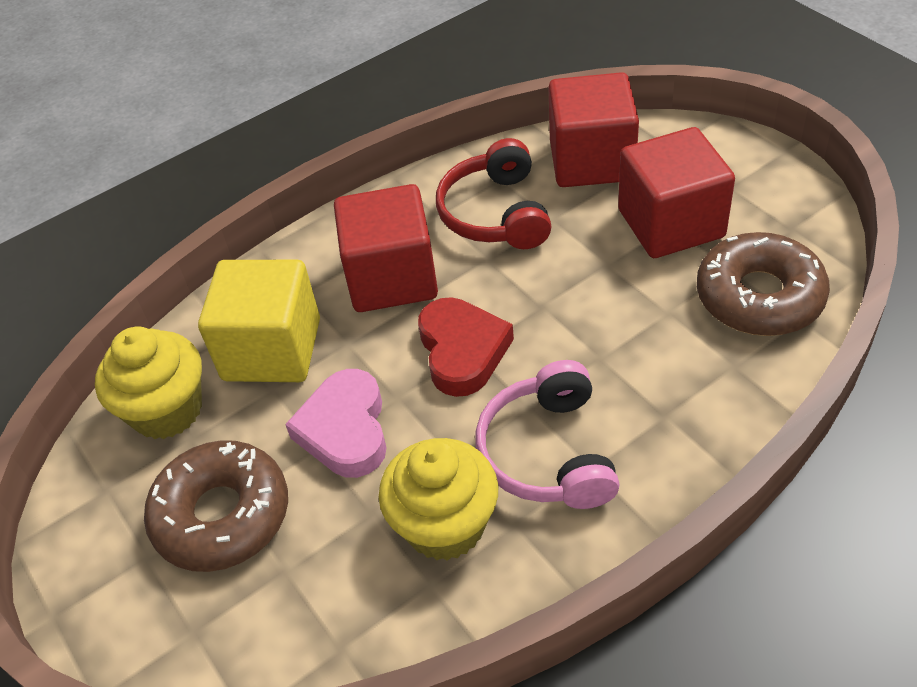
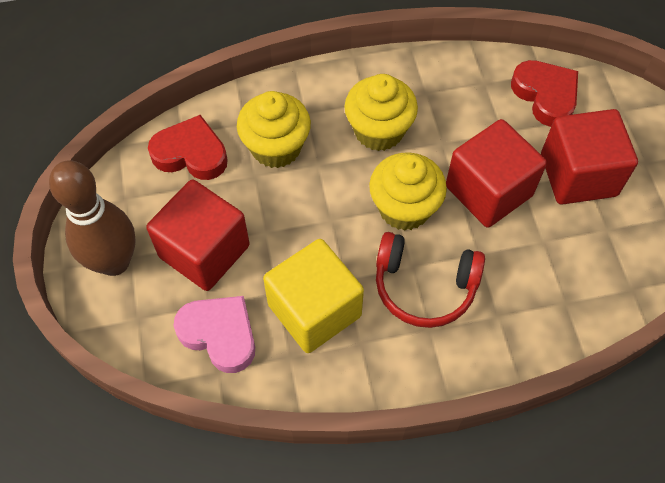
brown bowling pin: none = 0 -> [49,160,136,276] = 1
brown donut: [144,440,288,572] [697,232,830,336] = 2 -> none = 0
pink headphones: [475,360,620,509] = 1 -> none = 0
red heart: [418,297,514,397] = 1 -> [148,115,228,180] [511,60,578,127] = 2
yellow cupcake: [95,326,202,439] [379,438,498,561] = 2 -> [237,91,311,168] [344,74,418,151] [369,152,447,231] = 3

